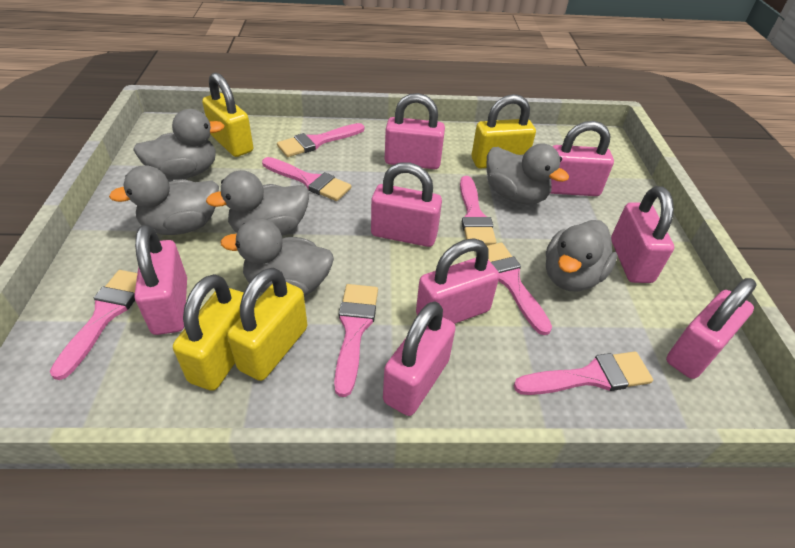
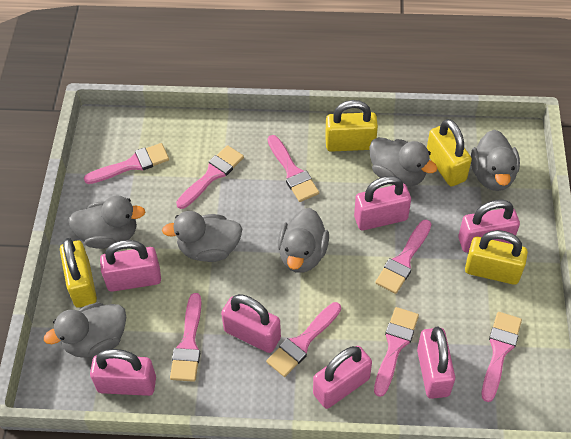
pink brush: [50,270,137,380] [262,157,352,201] [277,123,364,157] [334,284,378,397] [460,176,496,245] [476,243,552,335] [514,351,653,395] = 7 -> [84,143,169,184] [170,293,202,382] [176,145,244,209] [266,302,341,377] [268,135,319,202] [374,307,419,397] [375,219,431,294] [482,312,522,402] = 8
pink padlock: [134,224,187,335] [371,162,442,247] [383,302,456,416] [385,93,445,169] [416,239,499,324] [550,121,614,196] [611,186,674,283] [666,278,757,379] = 8 -> [90,349,156,396] [100,240,161,292] [221,294,281,353] [313,346,372,409] [354,176,411,230] [417,327,455,399] [458,199,520,253] = 7

